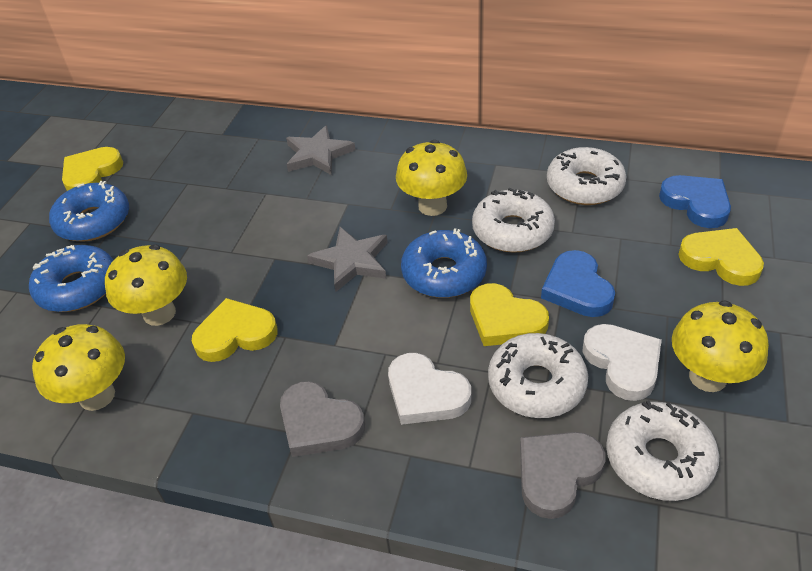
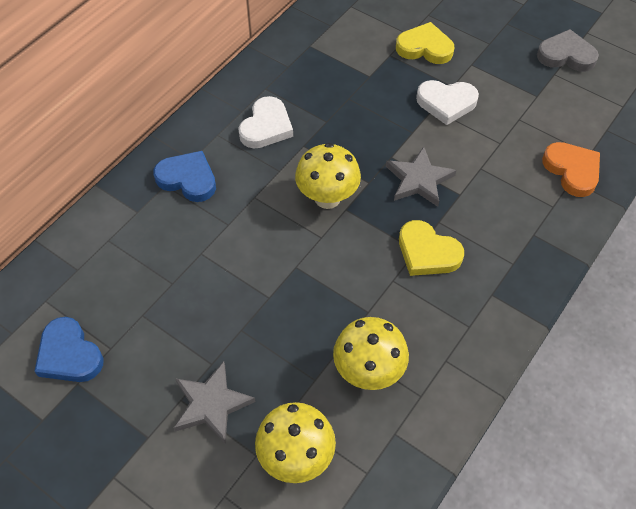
blue donut: [29,245,113,312] [49,181,129,242] [401,229,487,298] = 3 -> none = 0
grey heart: [280,381,365,457] [520,432,606,519] = 2 -> [537,29,599,72] = 1
orange heart: none = 0 -> [542,142,600,197] = 1
white donut: [472,188,555,253] [488,333,588,418] [547,147,627,205] [606,400,719,501] = 4 -> none = 0
yellow heart: [62,147,123,191] [192,298,278,362] [470,283,549,346] [678,228,764,286] = 4 -> [396,22,454,64] [399,220,464,276] = 2
yellow mushroom: [32,324,125,411] [105,245,187,326] [396,140,467,216] [672,300,769,392] = 4 -> [255,402,336,483] [295,143,361,209] [333,317,409,390] = 3

